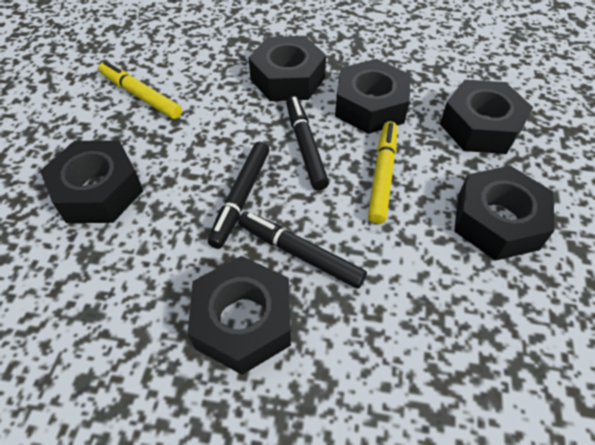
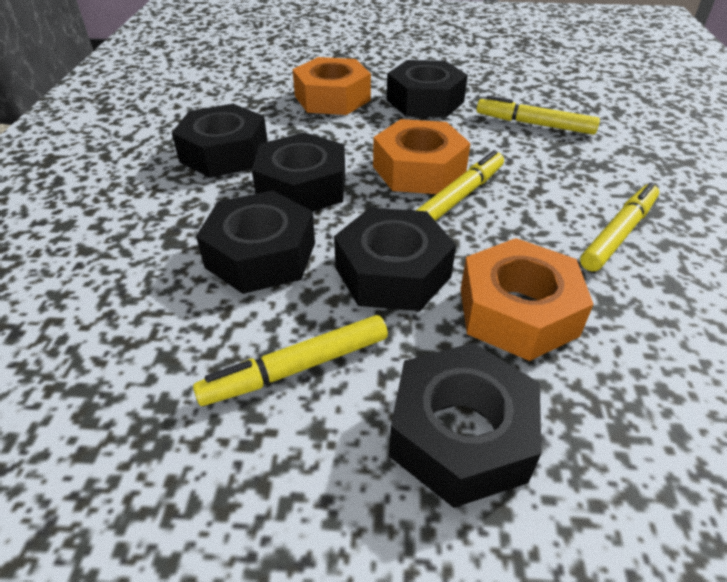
black marker: [208,142,269,249] [238,212,367,289] [286,96,329,190] = 3 -> none = 0
orange nut: none = 0 -> [292,57,371,115] [373,119,471,194] [461,238,594,361] = 3
yellow marker: [98,61,182,119] [368,121,397,224] = 2 -> [193,315,388,406] [416,150,504,221] [477,96,600,135] [580,182,659,271] = 4

